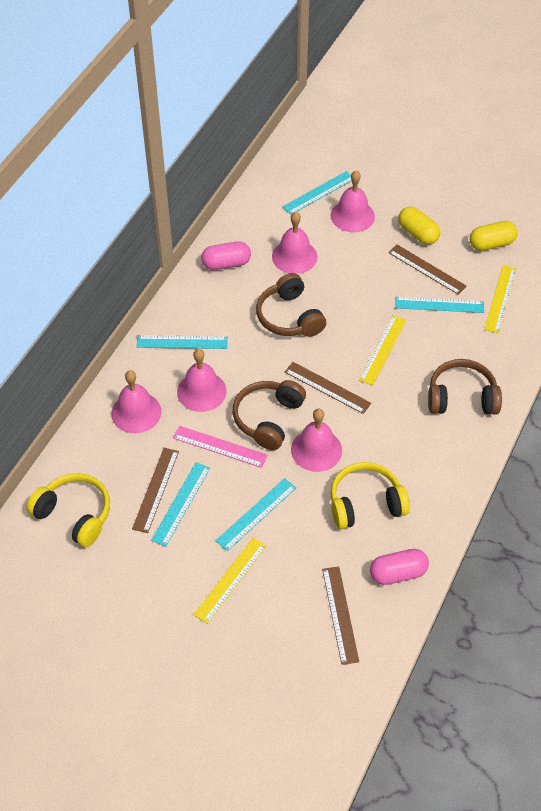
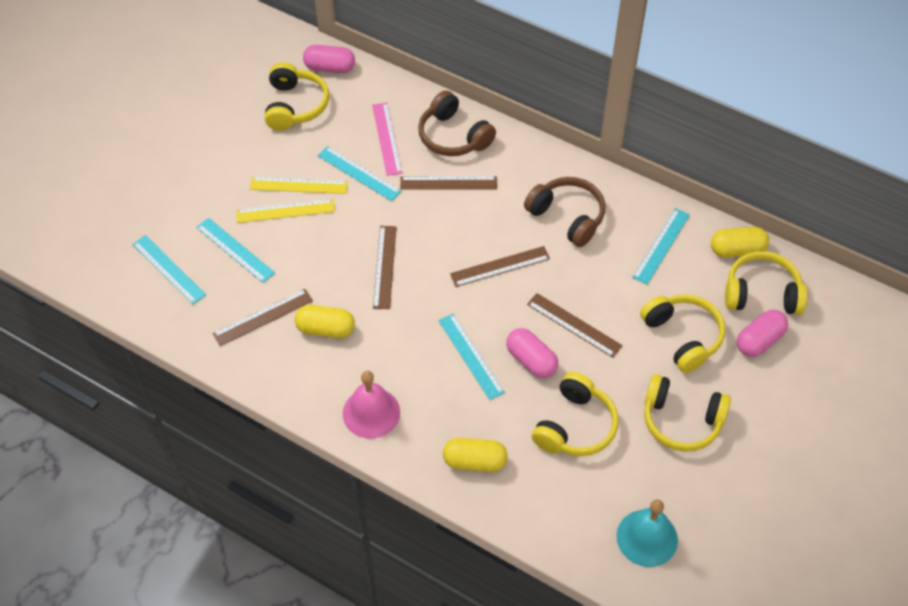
brown headphones: [233,380,306,450] [256,273,326,337] [428,359,502,415] = 3 -> [418,90,496,156] [524,177,606,247] = 2
brown ruler: [132,448,179,533] [285,362,371,414] [322,567,359,665] [388,244,467,295] = 4 -> [213,289,313,346] [373,226,397,309] [400,176,497,190] [450,246,550,287] [527,293,623,358] = 5
pink bell: [111,370,161,433] [177,349,226,412] [272,212,317,274] [291,409,342,472] [331,170,375,232] = 5 -> [343,371,400,439] = 1
pink capsule: [201,241,251,270] [370,549,429,585] = 2 -> [303,45,355,73] [506,328,558,378] [737,310,788,357] = 3
turquoise bell: none = 0 -> [616,499,678,567] = 1
yellow capsule: [398,206,440,245] [470,221,517,251] = 2 -> [295,305,355,338] [443,438,508,472] [711,227,769,258] = 3
yellow headphones: [26,473,110,547] [330,462,410,529] = 2 -> [265,62,329,131] [532,372,619,456] [640,294,725,373] [644,374,731,452] [725,251,807,315] = 5
yellow ruler: [193,538,267,624] [359,315,406,386] [484,265,517,333] = 3 -> [236,198,335,223] [250,177,348,194] = 2

